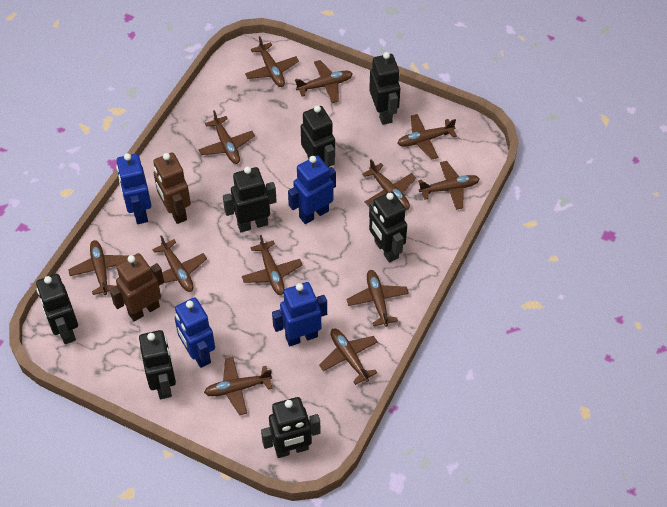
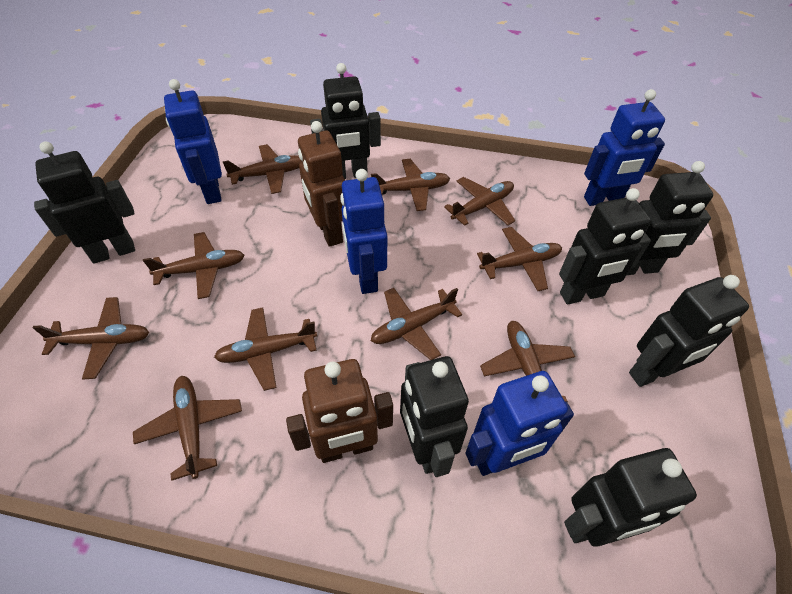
brown plane: [68,240,129,295] [152,235,207,292] [199,110,255,164] [204,357,272,415] [242,235,302,295] [245,36,299,87] [295,60,353,103] [319,328,378,385] [346,270,409,327] [362,159,416,210] [397,114,457,160] [418,161,480,210] = 12 -> [33,297,149,379] [133,376,242,481] [143,232,244,299] [214,307,317,391] [222,144,301,194] [371,159,450,211] [371,288,462,360] [444,177,515,226] [477,227,562,291] [480,321,575,402] = 10

